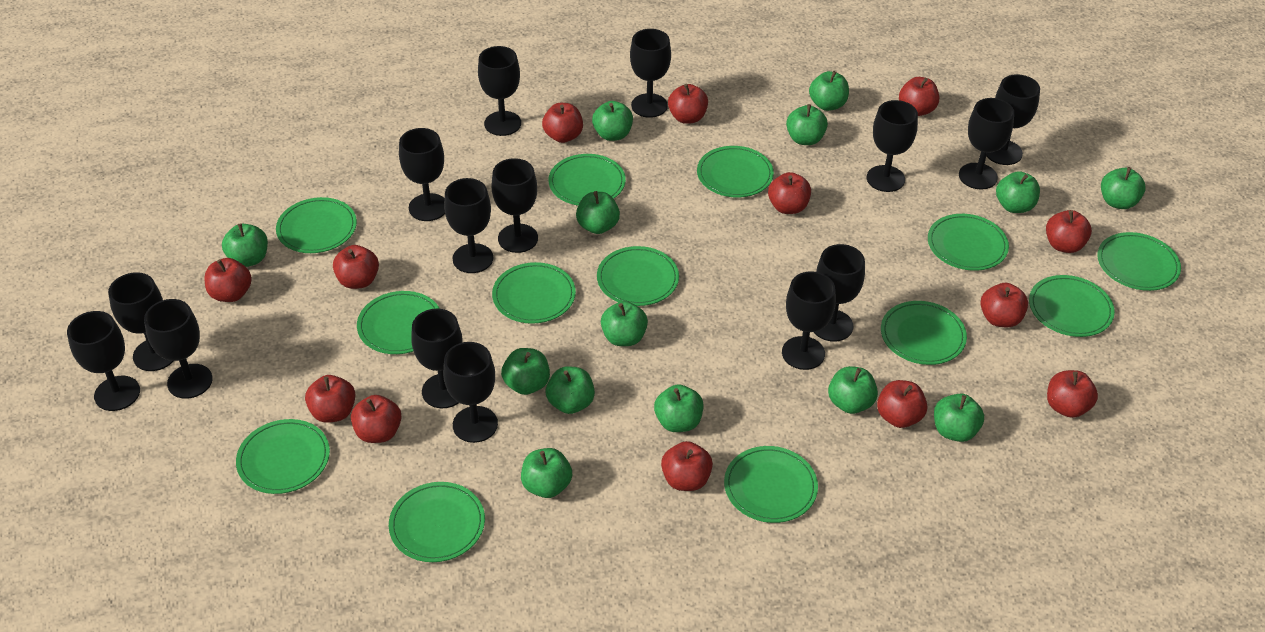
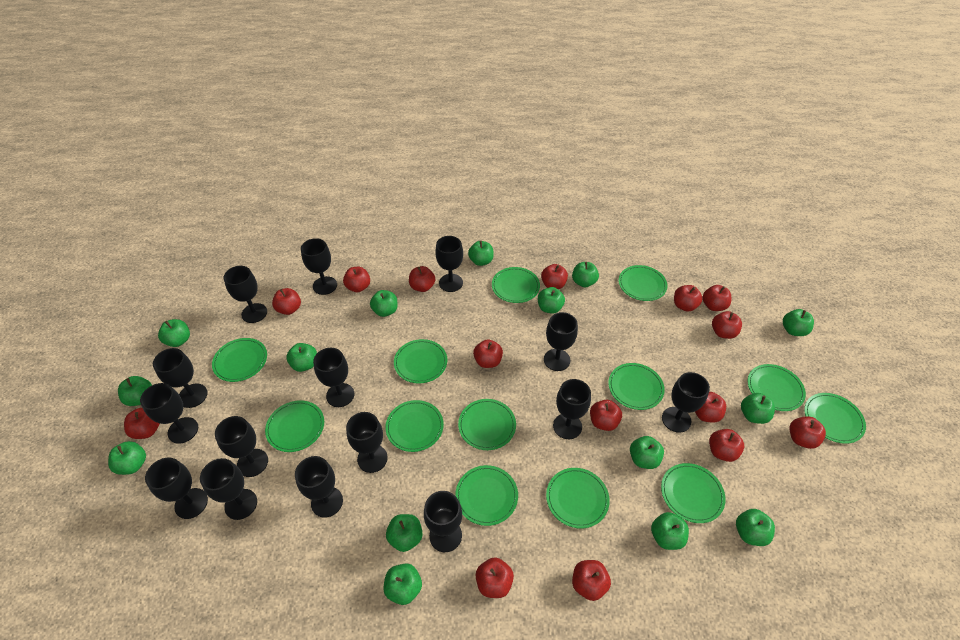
green apple: [222,223,268,267] [501,348,550,395] [521,448,572,498] [546,366,595,414] [576,191,620,234] [592,101,633,141] [601,301,648,346] [654,384,703,432] [786,104,828,145] [809,71,849,111] [828,366,878,414] [934,393,984,442] [996,171,1040,213] [1101,167,1146,209] = 14 -> [108,441,146,475] [118,376,152,406] [158,319,190,347] [286,343,317,372] [370,290,398,317] [384,564,422,605] [386,514,423,552] [468,241,494,266] [538,287,565,314] [572,262,599,287] [630,436,664,469] [651,512,689,550] [736,509,775,546] [741,393,775,424] [783,309,814,336] = 15
red apple: [204,258,252,302] [305,375,355,423] [333,245,379,289] [351,395,402,443] [542,103,583,143] [661,441,713,491] [668,84,708,124] [768,172,811,214] [877,380,927,428] [899,77,939,116] [981,283,1028,327] [1046,210,1092,253] [1047,370,1098,418] = 13 -> [124,408,160,439] [272,288,301,315] [343,267,370,292] [409,266,435,292] [473,339,503,368] [476,557,514,598] [541,264,568,289] [572,560,611,601] [590,400,622,431] [674,285,703,312] [695,392,726,423] [703,285,731,311] [709,429,744,462] [712,311,742,339] [789,416,826,449] = 15

